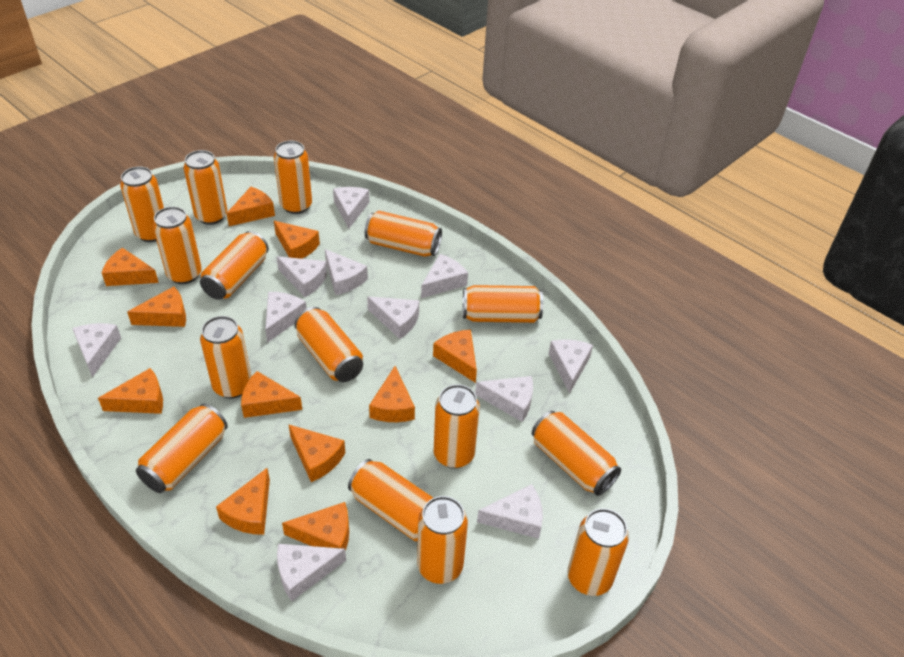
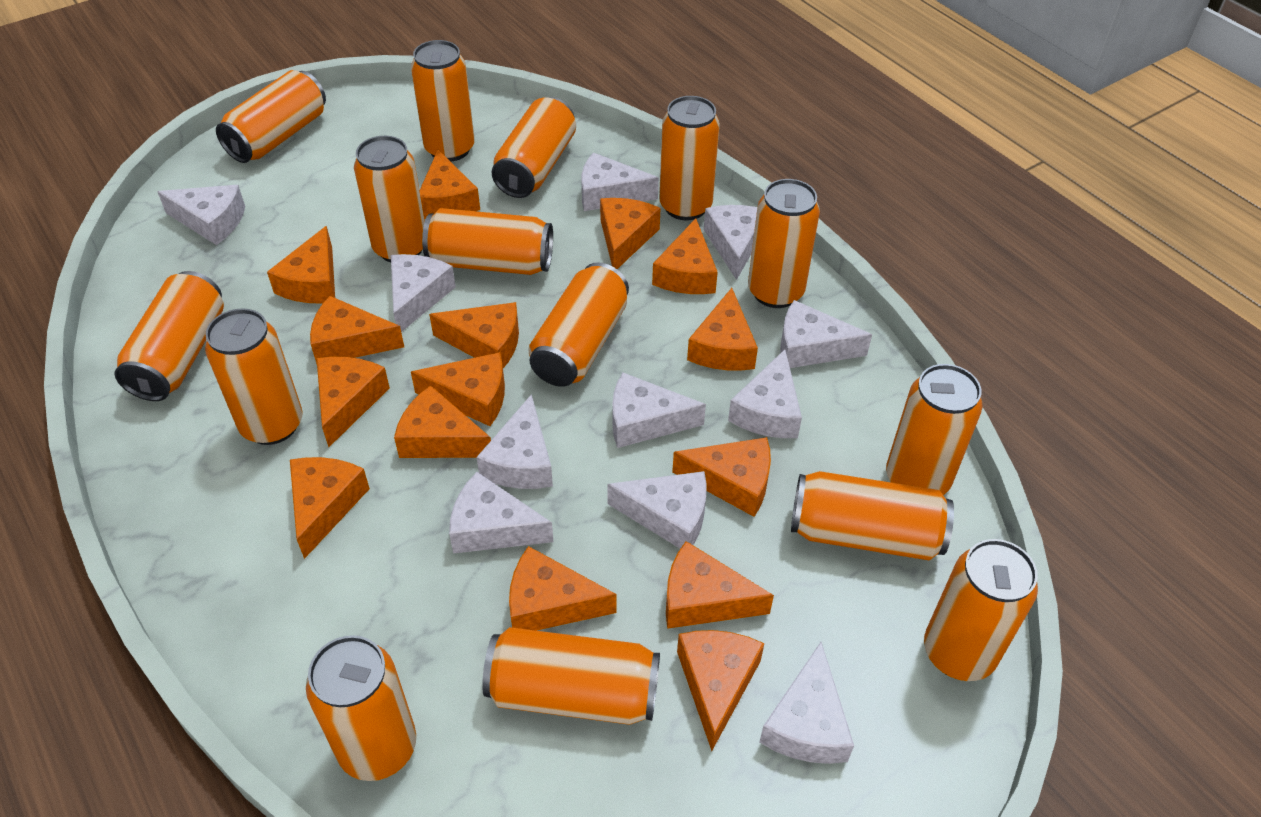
orange cheese: [98,368,163,414] [102,248,159,286] [127,287,186,327] [216,468,270,535] [226,187,275,226] [241,371,302,418] [274,221,320,259] [282,502,349,551] [288,424,345,482] [369,366,415,422] [433,330,477,383] = 11 -> [267,226,335,304] [290,457,370,559] [310,296,404,364] [317,357,390,447] [394,385,491,458] [411,352,505,426] [420,150,480,219] [429,302,519,368] [509,546,616,631] [600,198,661,269] [652,218,718,294] [666,541,774,629] [672,437,771,517] [677,630,764,751] [687,288,758,371] = 15

